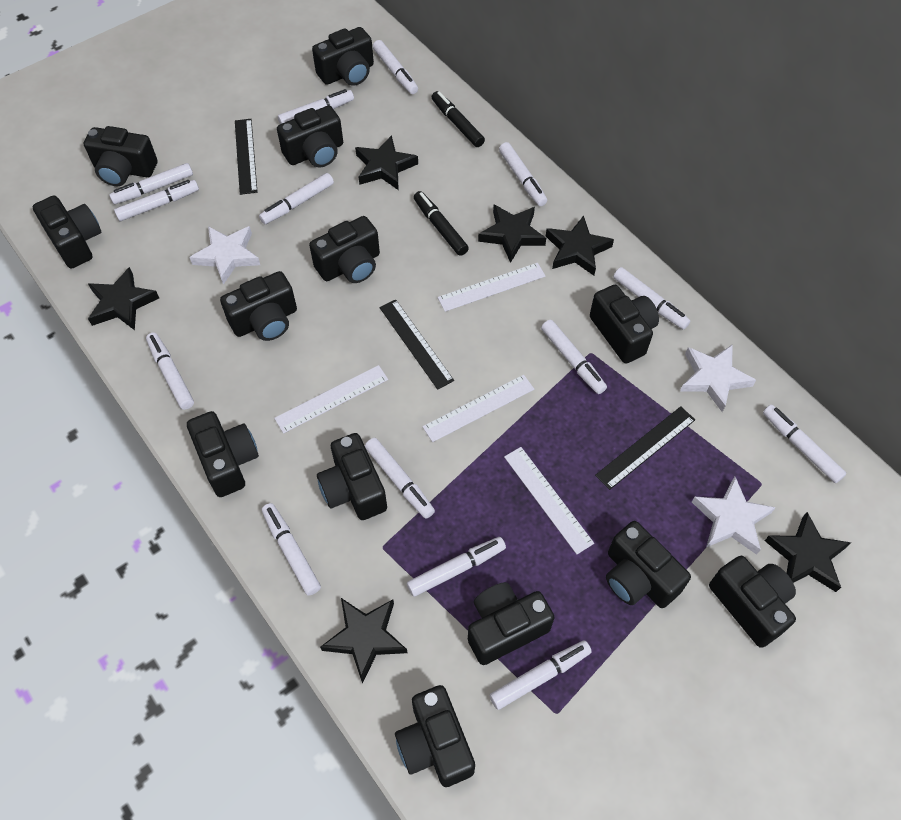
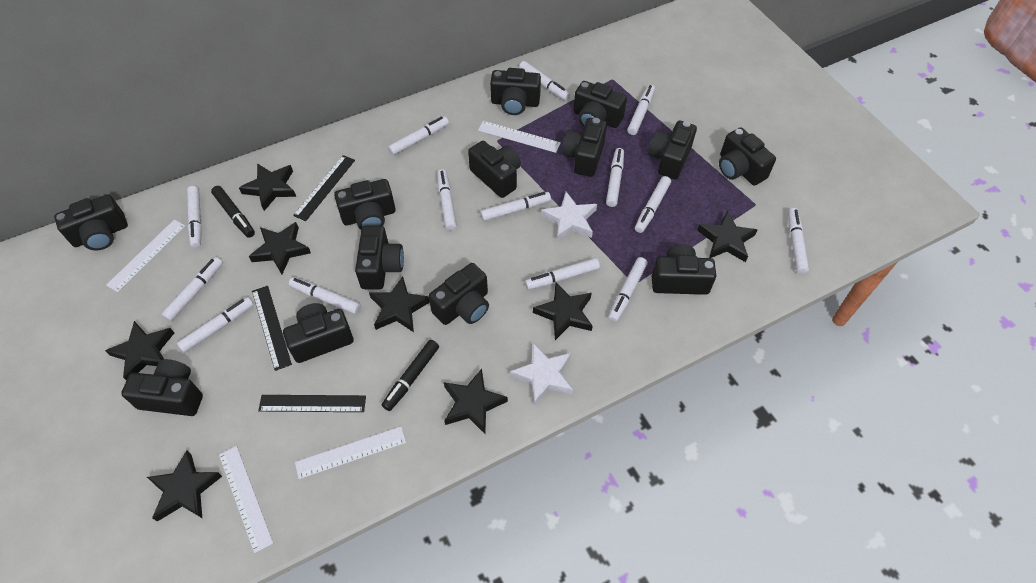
black star: [88,267,159,330] [320,598,407,684] [355,135,418,190] [478,205,546,263] [546,215,614,276] [765,512,852,592] = 6 -> [105,321,174,381] [147,450,222,522] [239,164,296,211] [249,222,311,274] [369,276,430,332] [444,369,508,434] [533,283,593,340] [697,211,758,262] = 8
white star: [189,226,260,285] [680,344,756,412] [692,477,776,555] = 3 -> [510,343,573,406] [541,192,597,241] = 2

